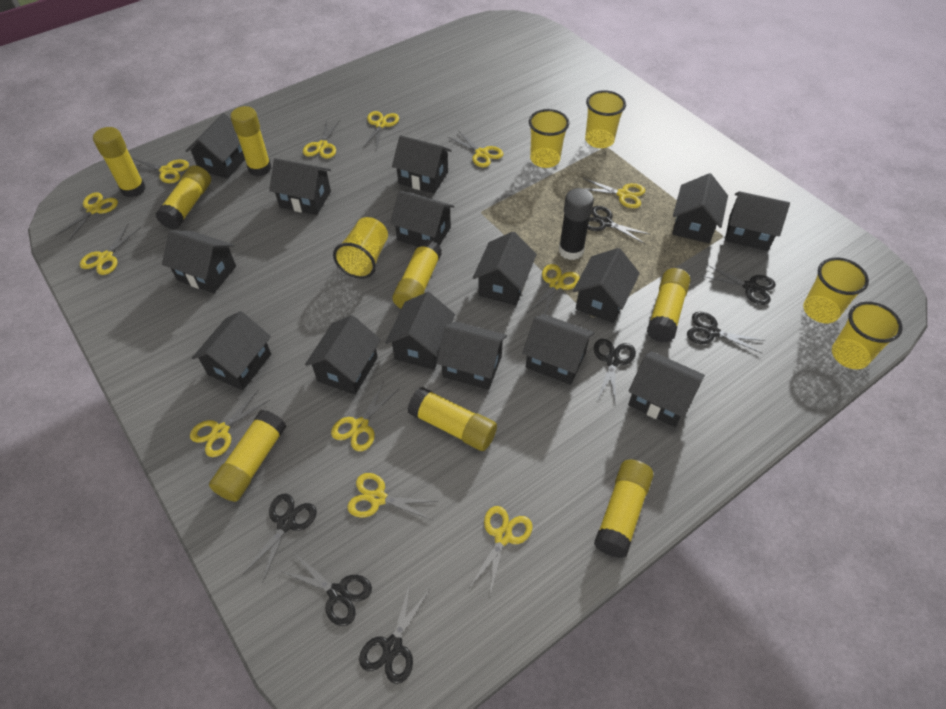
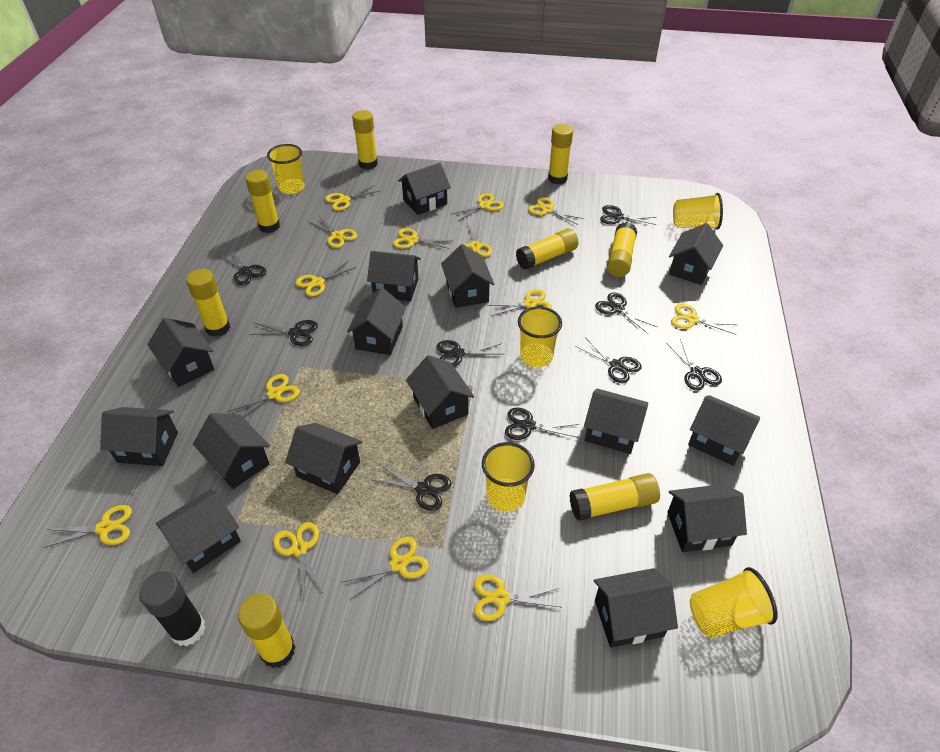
black scissors: [243,494,317,583] [280,553,372,626] [359,580,431,684] [588,206,651,244] [594,339,636,406] [687,312,765,354] [702,264,776,305] = 7 -> [219,249,266,285] [250,320,318,346] [373,465,451,511] [436,340,502,367] [505,408,579,440] [575,337,642,383] [595,292,657,334] [600,205,657,225] [666,339,722,391] = 9
yellow scissors: [56,192,118,241] [80,224,141,275] [132,158,189,183] [190,390,270,457] [303,120,340,159] [331,381,398,451] [347,473,438,520] [363,111,399,149] [448,130,504,167] [469,506,533,595] [527,264,580,314] [583,178,645,208] = 12 -> [44,505,132,548] [227,374,300,418] [273,522,323,602] [296,261,356,297] [309,215,357,248] [325,185,379,211] [341,537,429,600] [393,228,452,249] [452,193,504,221] [465,222,492,257] [474,575,560,621] [487,289,552,316] [528,197,584,225] [671,304,737,335] = 14

